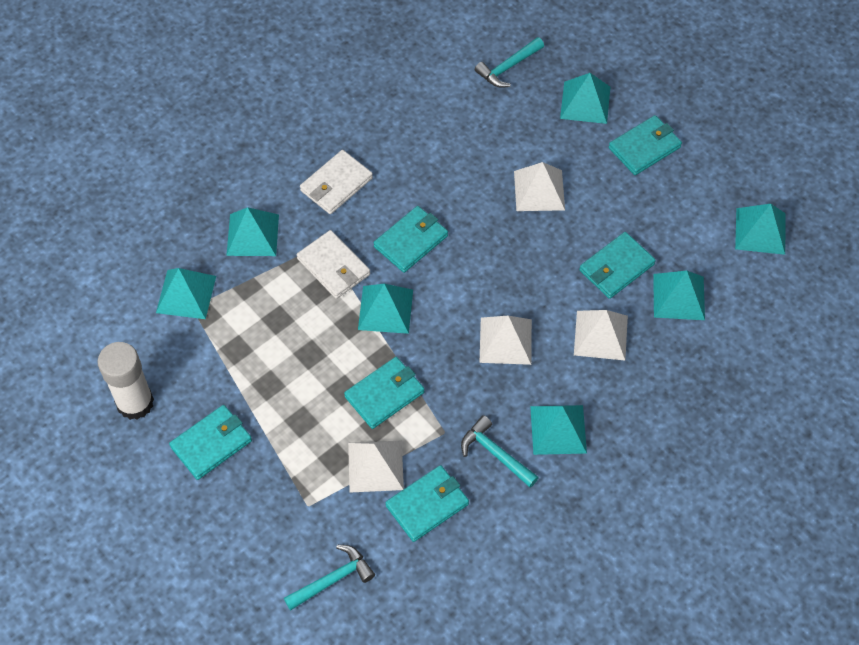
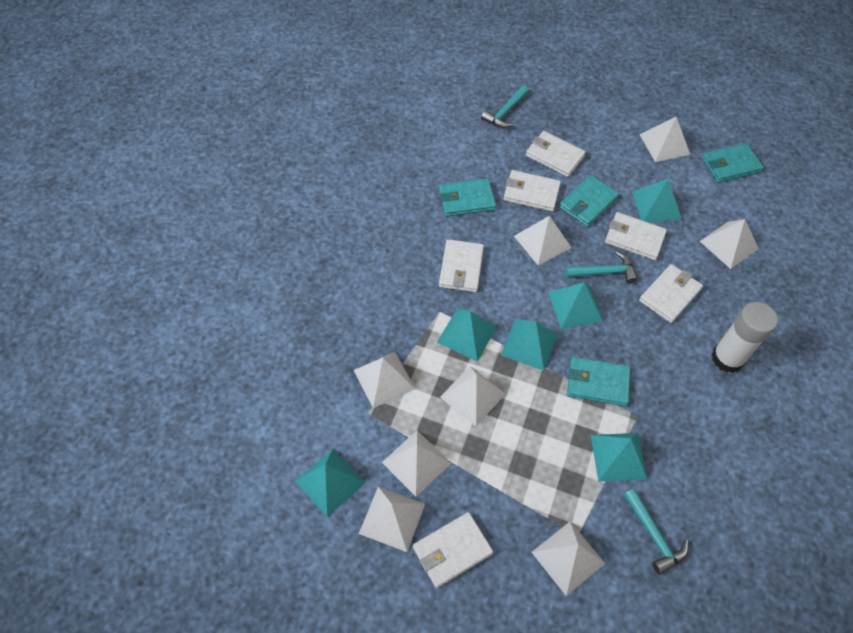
turquoise pyramid: [156,268,216,319] [226,207,279,256] [358,284,413,334] [530,405,587,455] [560,73,610,124] [653,271,705,320] [735,204,786,255] = 7 -> [295,449,365,517] [437,309,497,362] [501,319,558,371] [548,283,603,329] [591,433,648,482] [632,179,682,223] = 6
turquoise wallet: [169,405,252,480] [344,357,424,429] [374,206,448,273] [385,465,469,542] [579,232,656,299] [609,115,682,175] = 6 -> [439,178,496,217] [559,175,619,227] [567,357,630,406] [702,143,764,183] = 4
white pyramid: [348,440,404,493] [480,316,532,365] [514,162,565,211] [574,310,628,361] = 4 -> [354,352,415,408] [359,487,425,552] [382,430,452,497] [440,366,505,426] [514,216,572,265] [531,522,605,596] [639,117,690,162] [700,219,759,269] = 8
white wallet: [297,230,370,299] [300,150,373,214] = 2 -> [413,512,493,588] [439,239,484,292] [503,170,561,212] [526,131,586,177] [605,212,667,260] [639,264,703,323] = 6

